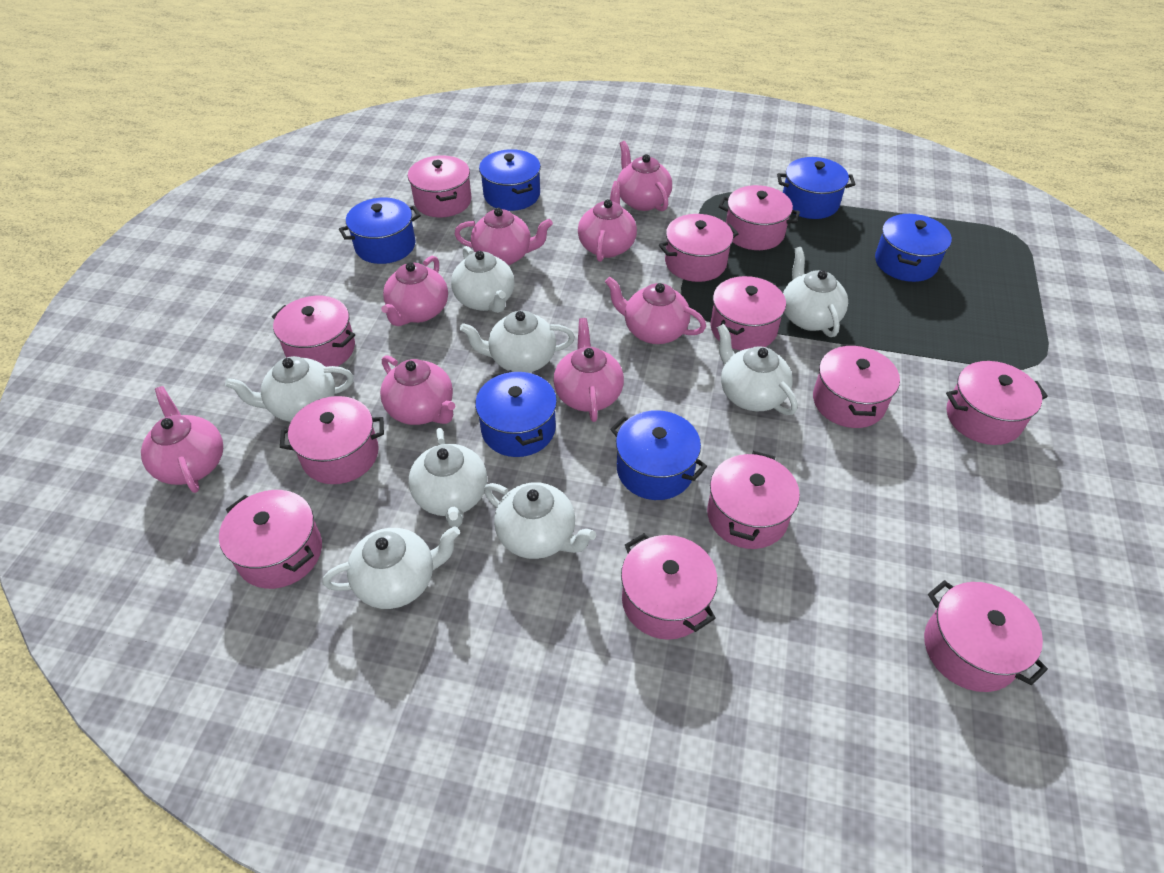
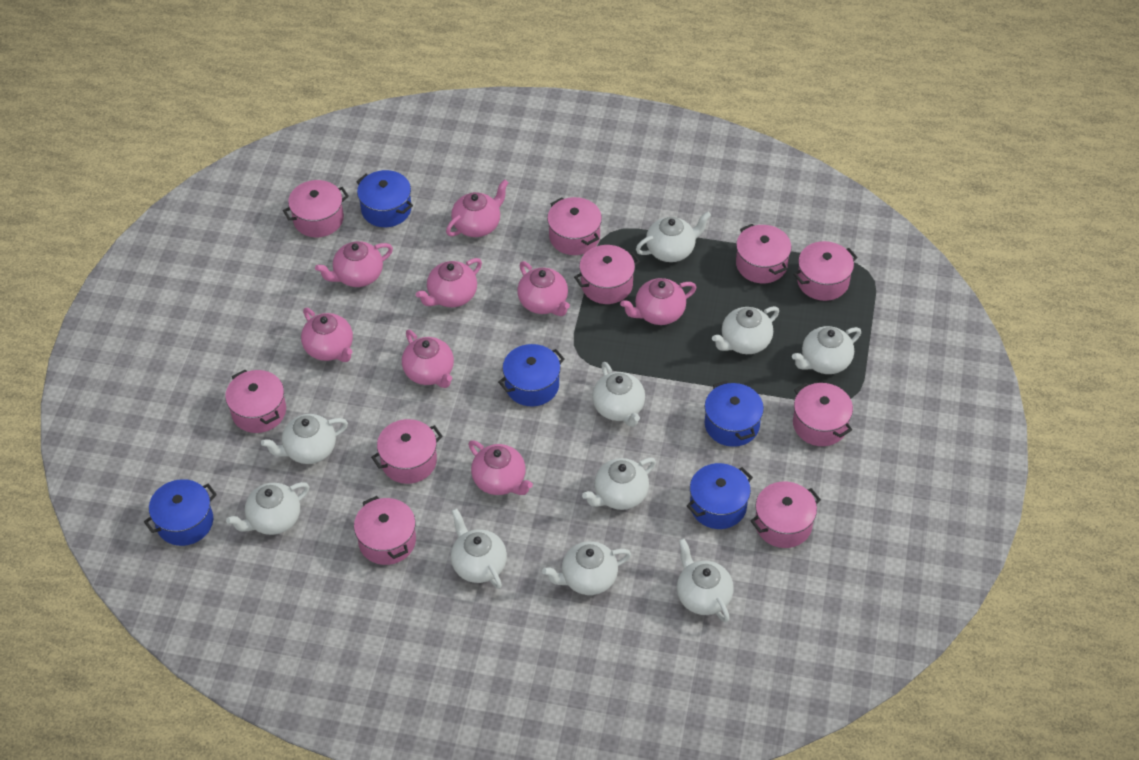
blue pot: [339,198,421,264] [475,370,557,457] [479,149,541,211] [610,410,707,500] [777,157,855,219] [875,214,952,282] = 6 -> [144,479,217,546] [356,170,413,227] [498,344,565,407] [687,463,753,529] [705,381,764,447] = 5
pink pot: [219,490,322,589] [272,296,355,367] [280,396,384,484] [408,155,471,218] [621,533,718,640] [659,214,739,282] [707,451,800,549] [711,276,786,350] [719,185,800,250] [813,344,900,428] [924,580,1048,692] [946,361,1048,445] = 12 -> [225,370,286,433] [283,180,349,237] [354,496,416,565] [371,419,443,484] [547,197,602,255] [574,245,640,304] [736,224,792,283] [751,481,821,548] [793,241,858,301] [793,383,853,446] = 10
white teapot: [225,356,353,422] [323,526,460,609] [409,428,487,527] [451,246,515,313] [460,311,575,373] [484,482,596,559] [717,324,797,415] [783,247,848,337] = 8 -> [226,482,309,535] [261,414,348,464] [451,508,507,589] [542,541,631,595] [582,458,656,510] [592,362,645,427] [636,211,711,262] [677,538,734,623] [712,306,779,354] [792,326,861,374] = 10

